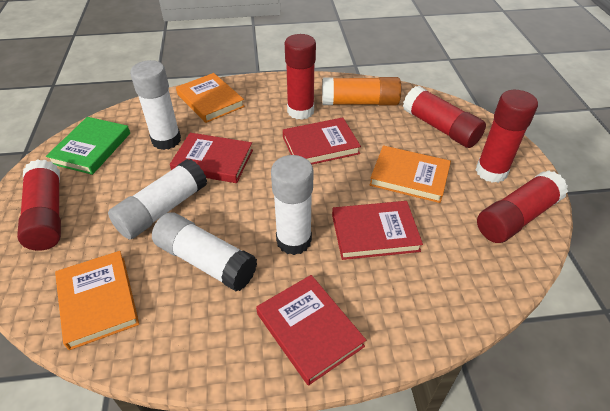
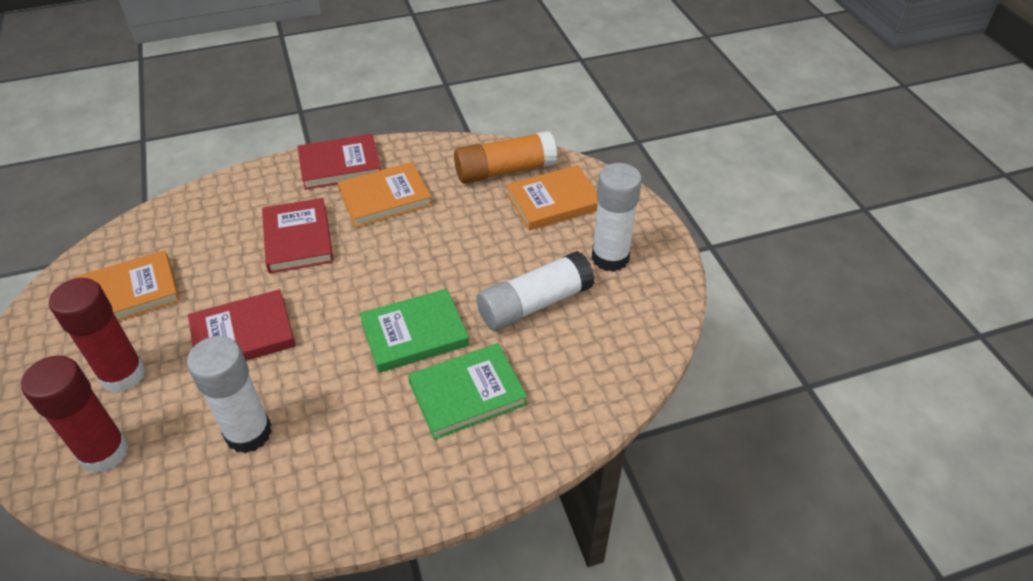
green book: [46,117,130,175] = 1 -> [360,288,469,373] [408,343,527,440] = 2
red book: [170,133,253,183] [256,275,366,386] [283,118,361,165] [332,201,423,260] = 4 -> [188,289,296,361] [262,198,333,274] [298,134,381,190] = 3
red glue stick: [17,159,61,251] [285,34,316,120] [403,86,486,148] [476,90,538,183] [477,170,568,243] = 5 -> [21,355,129,473] [49,278,146,393] = 2
white glue stick: [108,159,207,240] [130,60,181,150] [152,212,257,291] [271,155,314,255] = 4 -> [187,336,272,453] [476,251,595,331] [592,163,642,272] = 3

